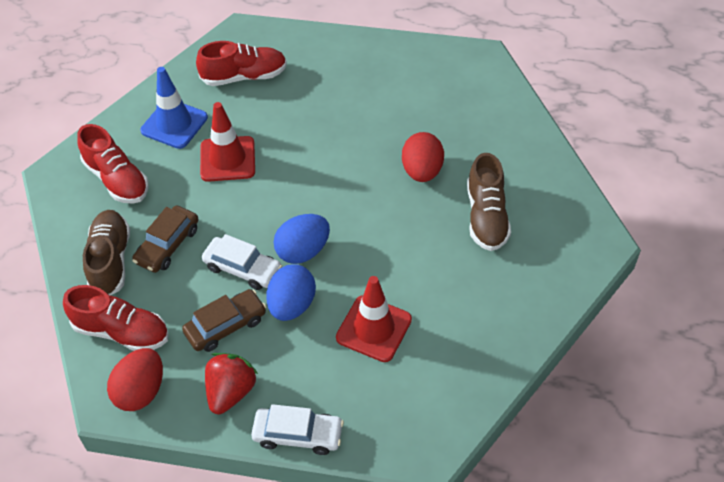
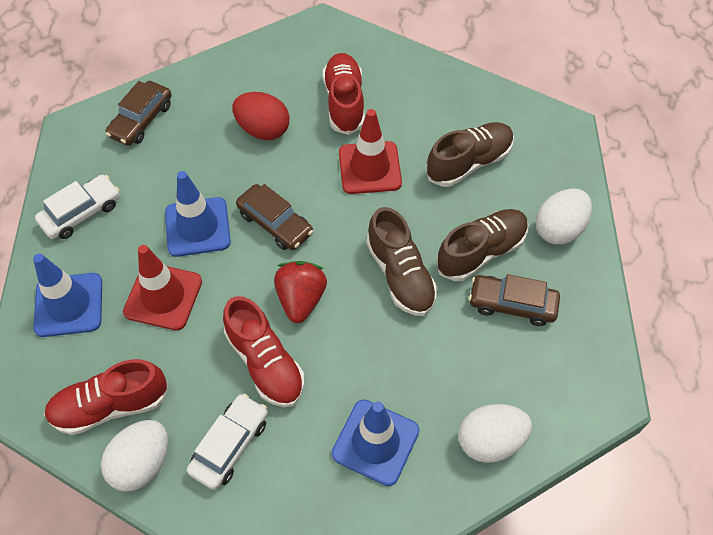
blue egg: [266,264,316,321] [274,214,330,264] = 2 -> none = 0
blue traffic cone: [141,67,208,149] = 1 -> [33,254,102,337] [165,171,231,257] [332,400,419,486] = 3
brown car: [132,205,199,273] [182,289,266,352] = 2 -> [106,81,172,146] [236,184,313,250] [469,274,560,326] = 3
brown shoe: [83,210,130,296] [467,153,511,251] = 2 -> [366,207,438,316] [426,122,514,187] [436,209,529,281] = 3
red egg: [107,348,163,411] [402,132,444,182] = 2 -> [232,92,289,140] = 1
white egg: none = 0 -> [101,420,168,492] [458,404,532,463] [536,188,592,245] = 3

